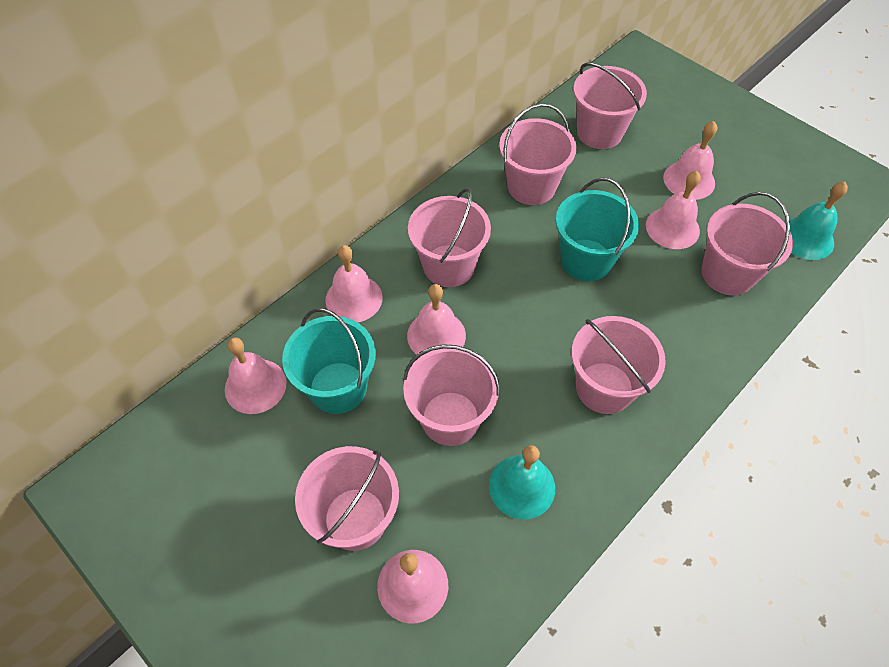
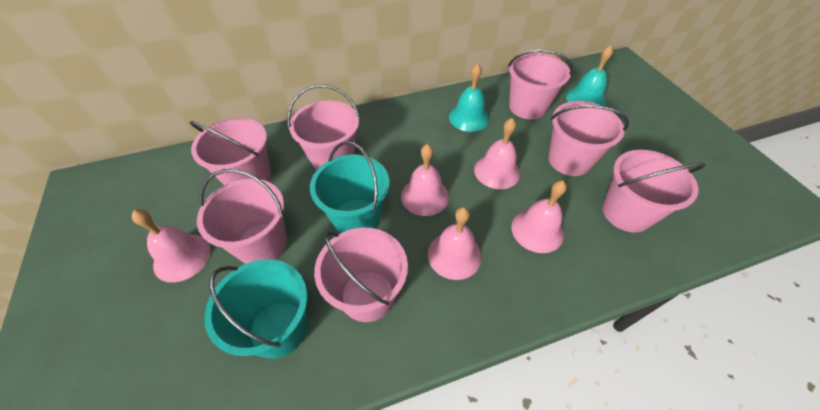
pink bell: [225,337,286,414] [325,245,383,322] [377,550,448,623] [407,284,466,355] [646,171,701,249] [663,121,717,200] = 6 -> [132,209,211,283] [401,144,449,216] [428,207,482,280] [474,118,520,189] [511,180,567,253] = 5

